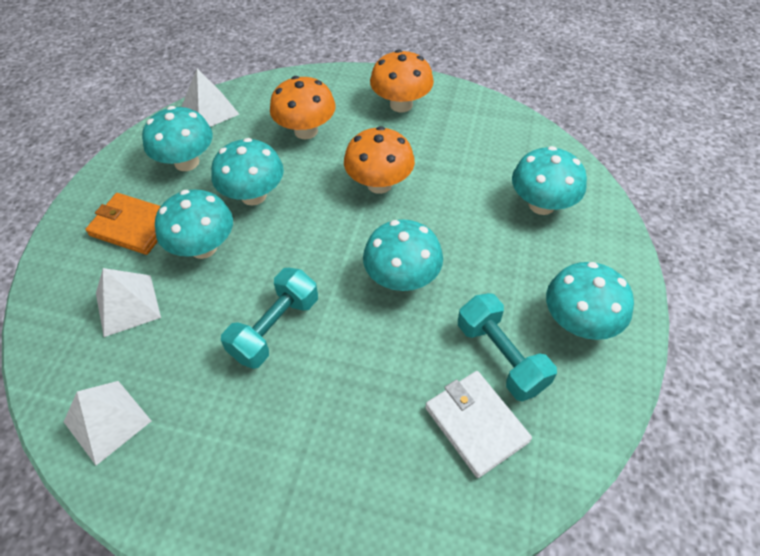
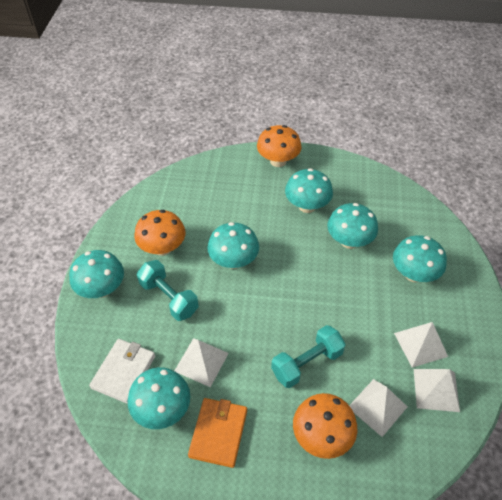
white pyramid: [64,381,151,465] [96,268,161,337] [181,68,239,127] = 3 -> [175,338,229,387] [349,379,407,437] [394,322,448,368] [414,369,460,412] = 4

